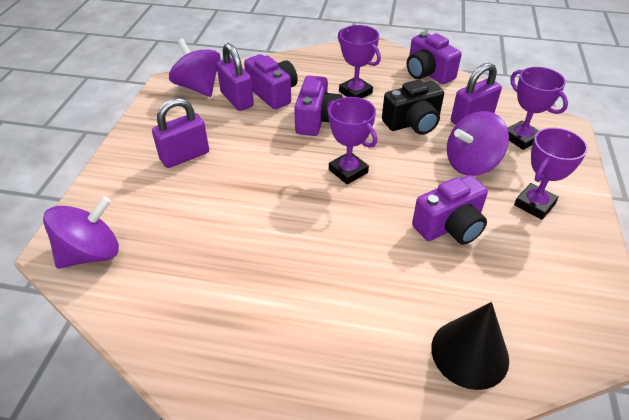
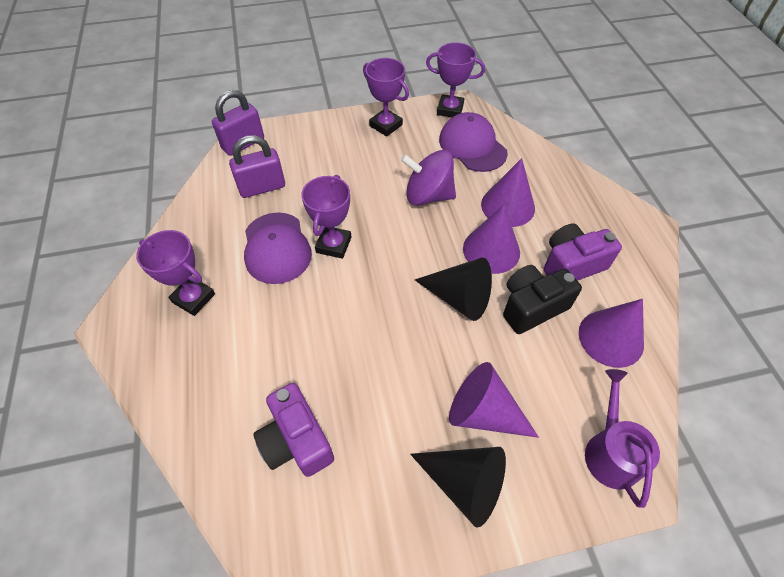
black cone: [431,302,509,390] = 1 -> [410,447,506,528] [415,258,492,321] = 2
purple camera: [244,54,298,109] [294,75,342,136] [407,32,462,84] [412,175,488,245] = 4 -> [253,383,334,477] [544,224,622,281] = 2
purple cap: none = 0 -> [244,212,312,284] [439,112,508,172] = 2
purple cone: none = 0 -> [449,362,539,438] [463,205,520,274] [481,158,535,227] [579,299,644,368] = 4
purple padlock: [152,98,209,168] [217,43,254,111] [451,63,502,125] = 3 -> [212,90,264,156] [229,135,285,198] = 2
purple spinning top: [43,196,119,269] [169,38,221,97] [447,111,509,176] = 3 -> [401,150,456,206] = 1
purple watering can: none = 0 -> [585,369,660,508] = 1

